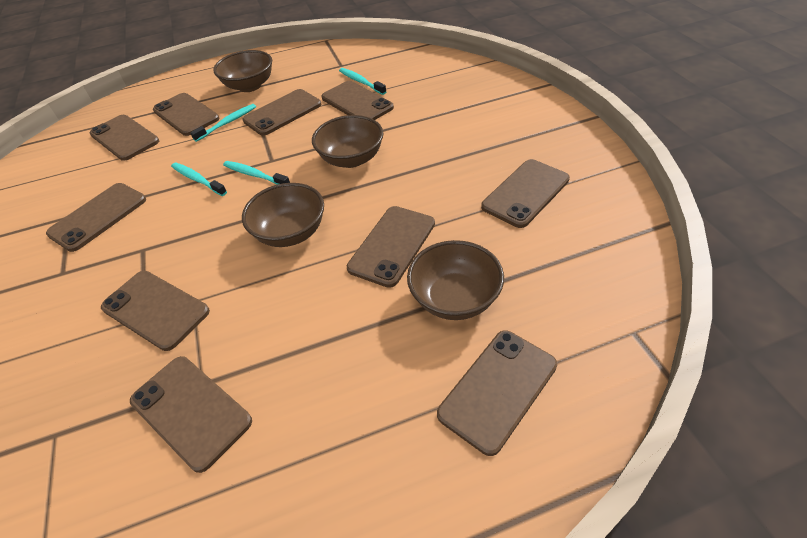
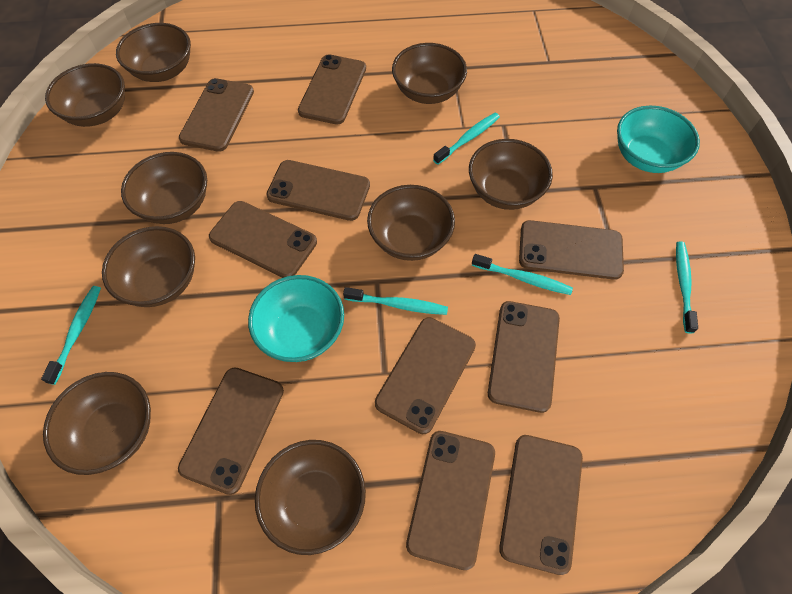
brown bowl: [213,50,272,92] [242,183,324,247] [312,115,384,168] [407,240,504,320] = 4 -> [43,372,151,475] [45,63,125,127] [102,226,195,307] [116,23,191,82] [121,152,207,224] [255,440,366,555] [367,185,455,261] [392,43,467,104] [469,139,553,210] = 9
turquoise bowl: none = 0 -> [248,275,344,362] [617,106,700,173] = 2
turquoise toothbrush: [171,162,227,196] [190,104,256,142] [223,161,290,185] [339,68,386,95] = 4 -> [41,286,101,385] [343,287,448,315] [433,113,500,165] [472,254,573,295] [676,241,698,334] = 5

